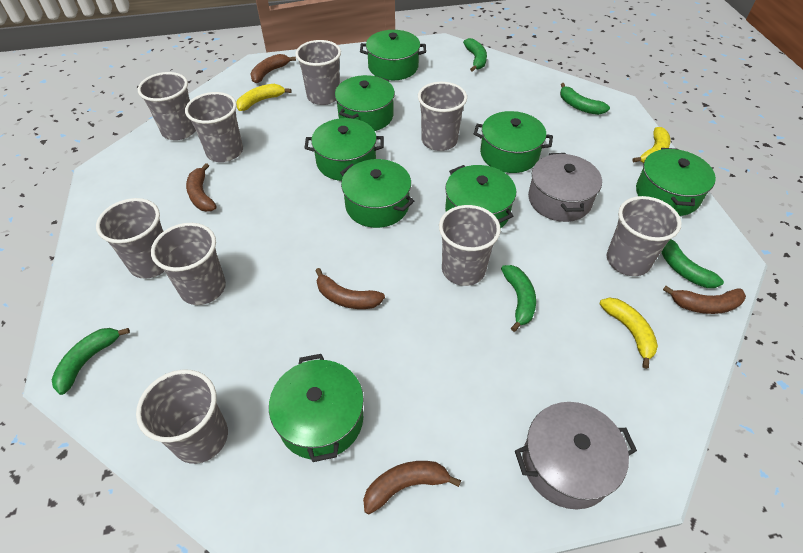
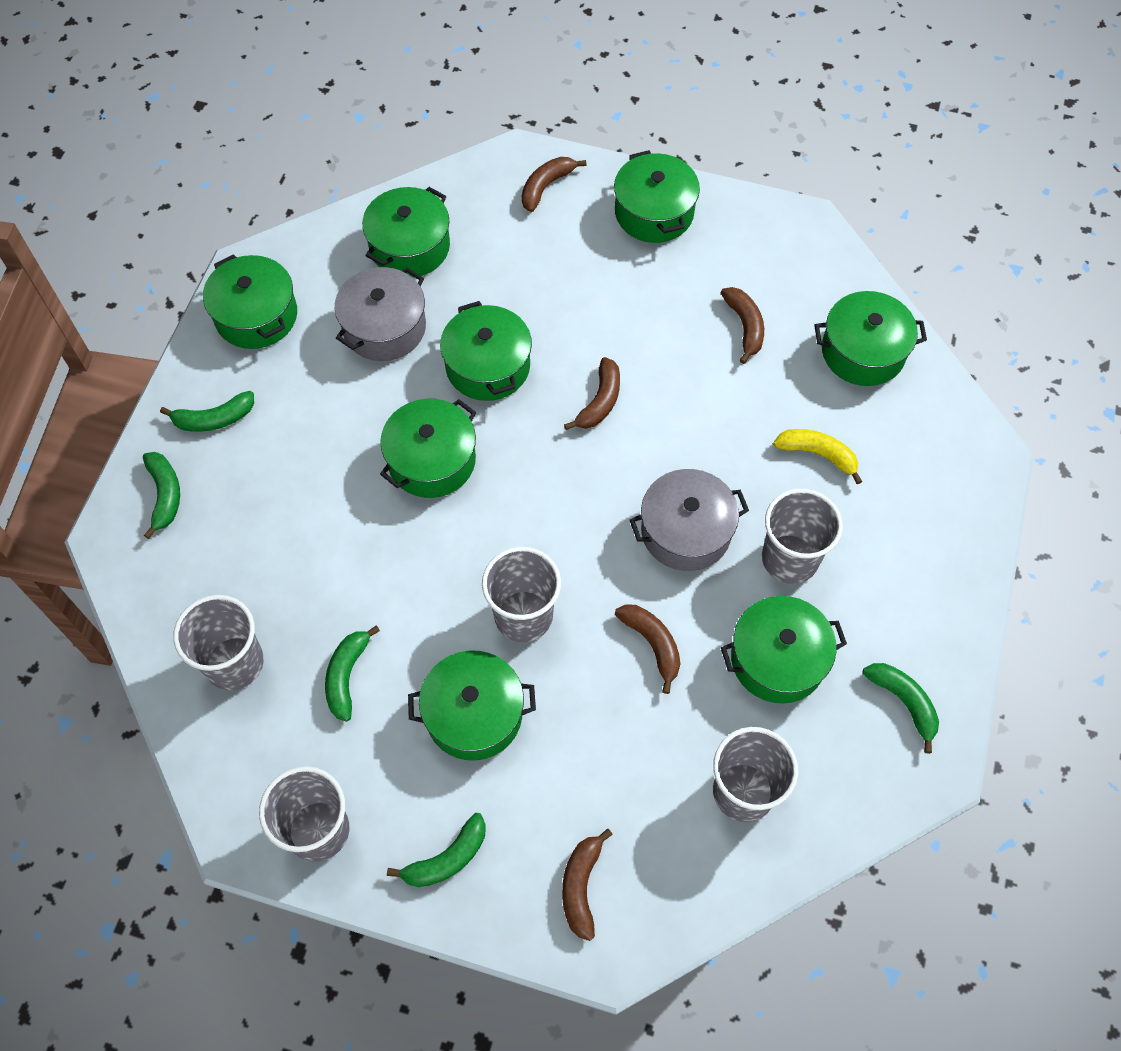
grey cup: [96,198,165,279] [136,369,228,464] [138,72,196,140] [151,223,226,305] [185,92,243,162] [295,40,341,105] [418,82,467,151] [439,205,501,286] [607,196,682,276] = 9 -> [173,595,264,690] [259,766,349,862] [482,547,561,642] [713,727,798,822] [762,489,843,584] = 5
yellow banana: [236,84,292,111] [600,297,658,369] [633,127,671,163] = 3 -> [773,429,862,484] = 1

